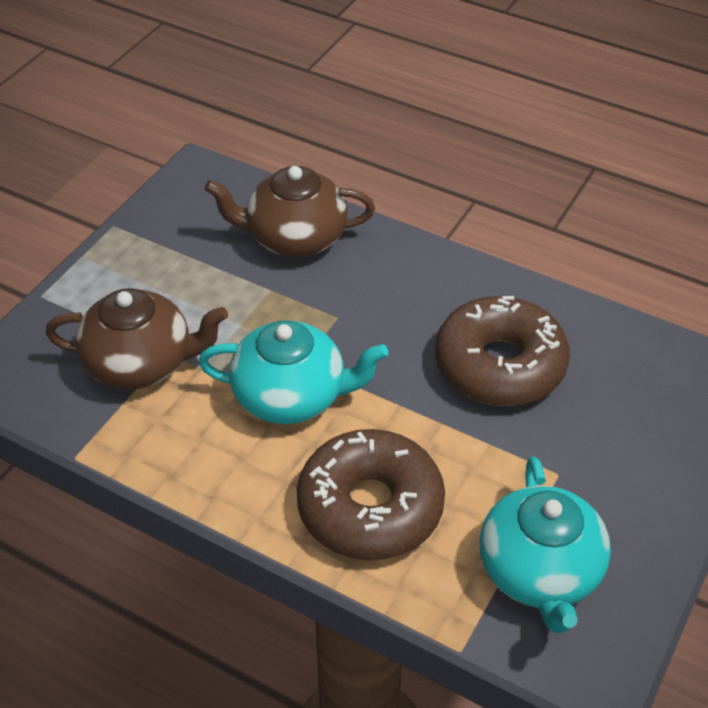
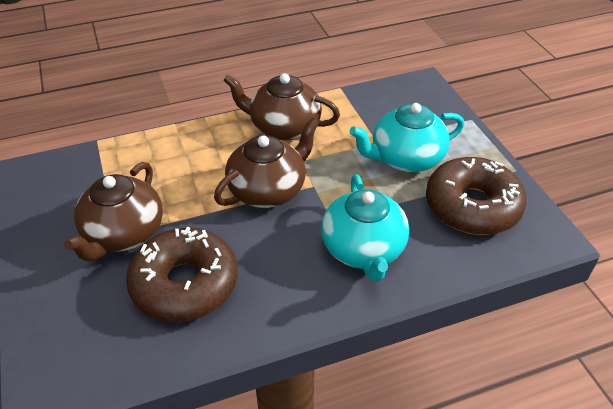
brown teapot: [45,288,228,389] [204,166,375,257] = 2 -> [64,162,163,262] [214,118,319,208] [224,73,340,141] = 3

